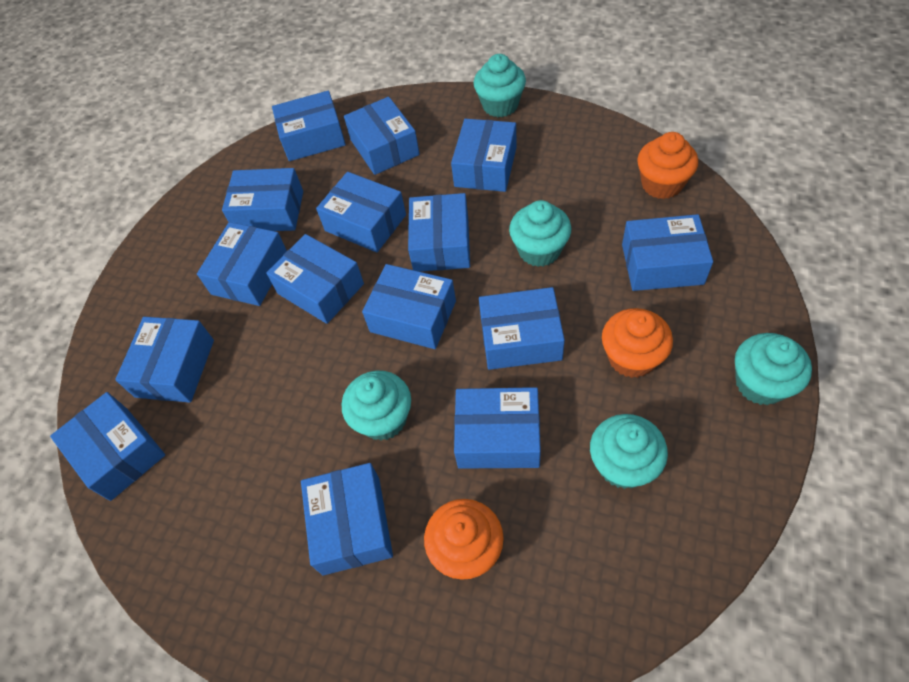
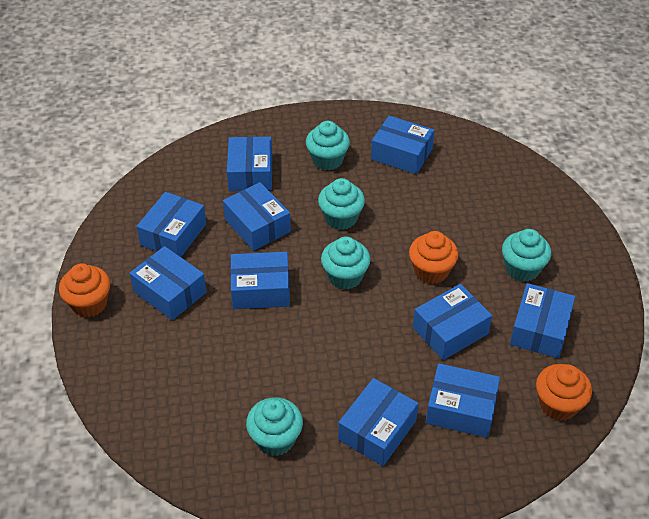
blue box: [50,392,165,501] [115,317,214,403] [197,222,287,306] [222,168,303,231] [266,234,364,324] [272,91,346,161] [301,463,393,575] [316,172,406,252] [344,97,420,175] [362,264,456,349] [408,193,470,272] [451,119,517,192] [454,387,541,469] [479,287,565,370] [622,214,713,291] = 15 -> [129,246,207,320] [136,192,206,257] [223,182,291,251] [227,136,272,191] [230,252,290,309] [338,378,419,466] [371,116,435,174] [413,284,492,360] [426,363,500,438] [510,283,575,358] = 10

